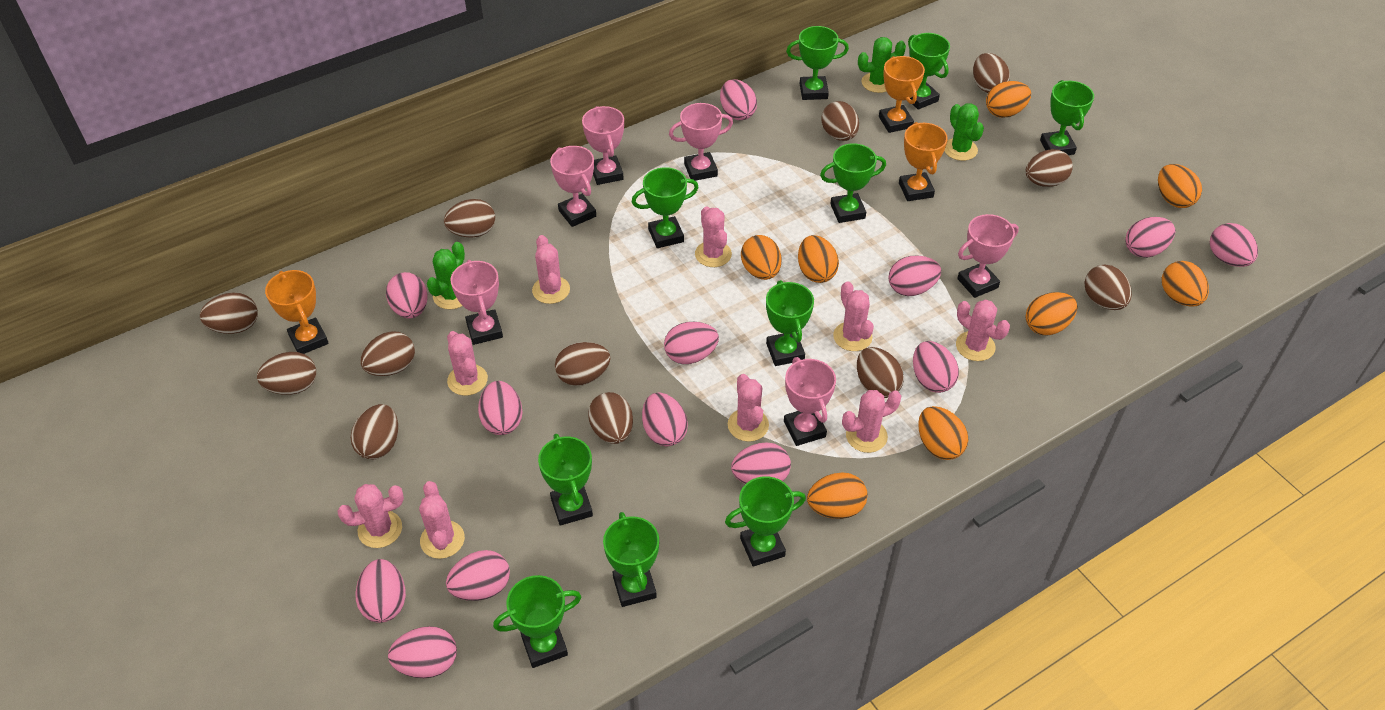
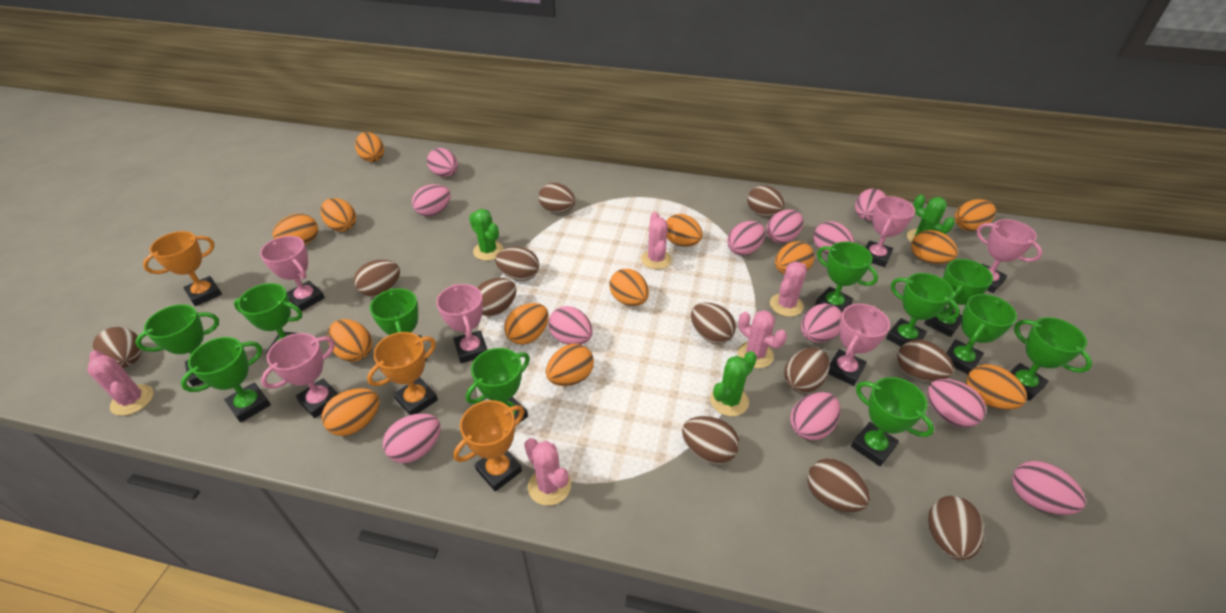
green trophy: [493,575,581,668] [538,434,593,526] [603,512,659,607] [632,167,699,248] [725,476,806,567] [766,280,814,366] [786,26,849,100] [820,143,886,223] [908,33,950,109] [1040,80,1094,155] = 10 -> [135,304,219,386] [181,337,271,423] [234,283,302,353] [370,288,427,361] [466,348,530,422] [815,242,878,312] [851,377,934,466] [886,273,960,346] [924,259,993,337] [947,294,1017,374] [1010,317,1092,401] = 11
orange egg: [741,235,781,280] [798,235,839,283] [807,472,868,519] [918,406,968,460] [986,81,1031,118] [1025,292,1077,336] [1158,164,1202,208] [1162,261,1209,307] = 8 -> [272,213,318,244] [320,198,356,232] [322,388,379,436] [328,319,372,362] [355,132,384,162] [504,303,549,345] [546,344,594,386] [609,269,649,306] [666,214,703,247] [775,241,815,274] [911,230,958,264] [955,199,996,231] [966,364,1027,410] = 13
pink cactus: [337,484,404,548] [419,481,465,559] [447,331,488,396] [532,235,570,304] [695,206,732,267] [728,374,769,442] [833,281,874,351] [842,390,901,453] [956,299,1010,361] = 9 -> [87,351,154,416] [524,438,571,506] [641,212,672,269] [738,310,787,368] [770,261,807,317] = 5
pink egg: [355,559,406,623] [386,272,428,319] [388,626,457,678] [446,550,510,601] [478,381,523,435] [642,392,688,447] [664,322,719,364] [720,79,757,120] [731,442,791,484] [889,255,941,296] [913,341,959,393] [1125,217,1175,258] [1210,223,1258,267] = 13 -> [383,413,441,463] [412,184,451,216] [427,148,458,177] [549,306,593,345] [727,221,765,256] [766,209,803,243] [790,392,841,441] [801,303,842,343] [813,221,855,254] [855,188,886,221] [928,379,986,428] [1012,461,1086,515] = 12

